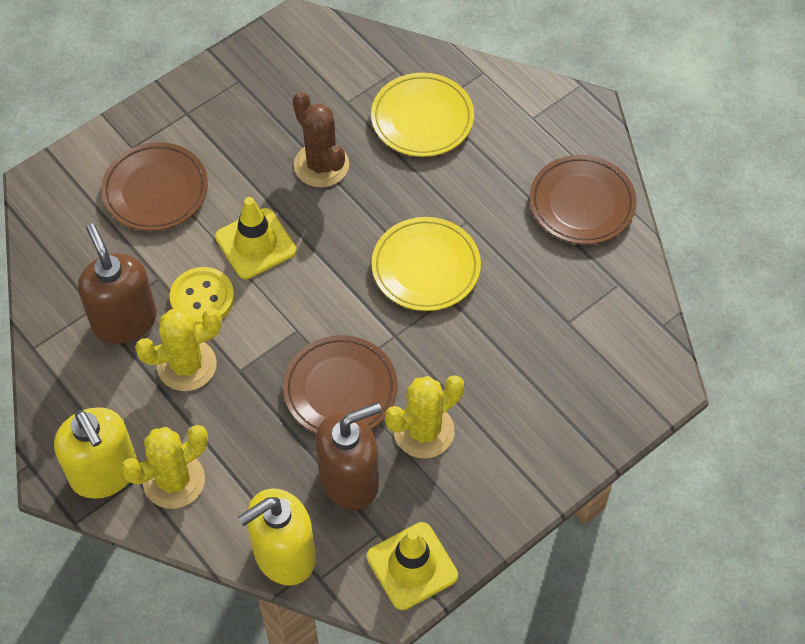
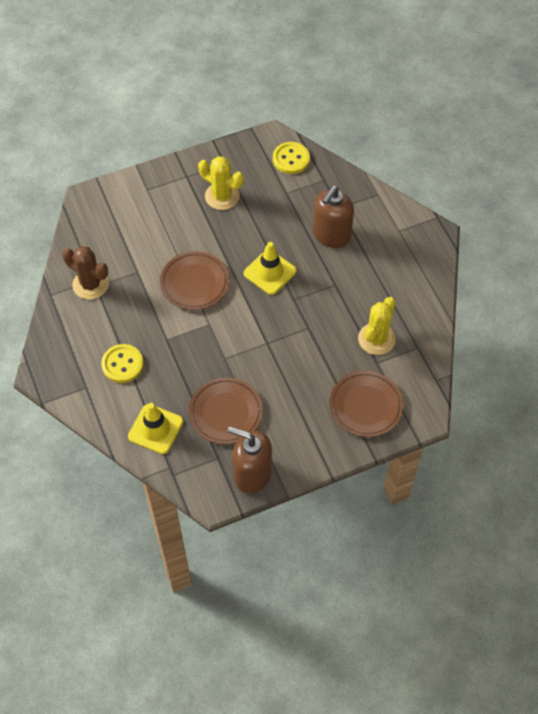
yellow button: [170,267,234,325] = 1 -> [101,344,143,383] [273,142,310,174] = 2
yellow cactus: [121,425,208,509] [135,308,222,391] [385,375,464,458] = 3 -> [198,156,244,210] [358,297,396,355] = 2
yellow plate: [371,73,474,157] [372,217,481,311] = 2 -> none = 0
yellow soap dispenser: [54,407,137,499] [238,488,316,585] = 2 -> none = 0

